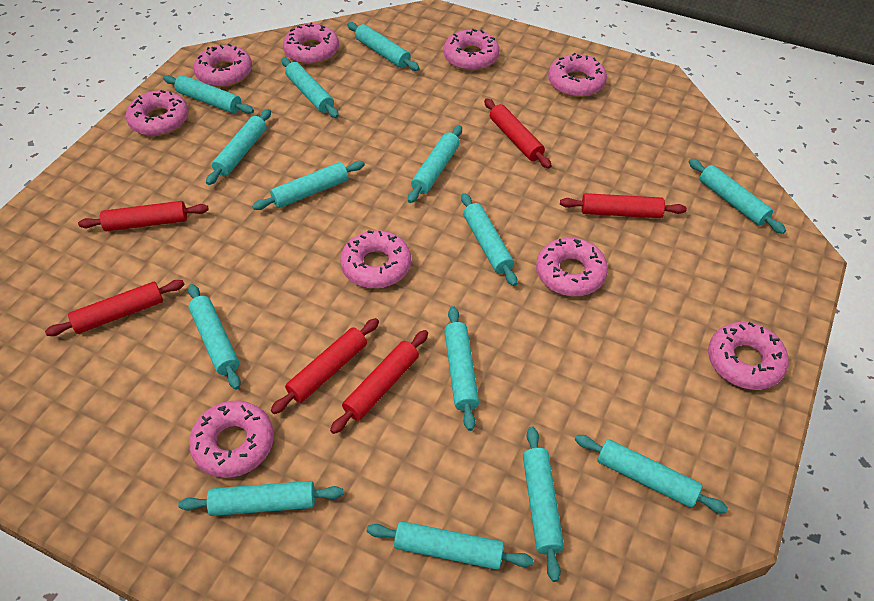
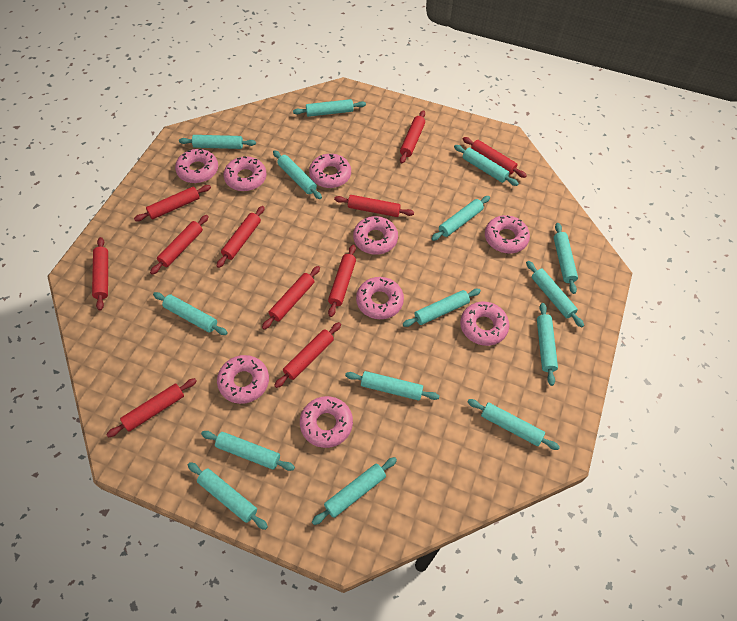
red rolling pin: [45,280,185,336] [78,201,209,231] [271,318,379,414] [330,330,428,434] [484,99,551,168] [560,193,687,218] = 6 -> [92,237,108,311] [106,378,197,437] [134,185,211,221] [150,215,209,275] [217,206,265,268] [262,266,320,330] [274,322,341,388] [328,245,356,317] [334,195,414,217] [400,110,425,164] [463,137,527,178] = 11
turquoise rolling pin: [163,75,254,114] [178,481,343,516] [188,284,241,390] [206,109,271,185] [252,161,365,210] [282,58,339,118] [347,22,420,71] [367,521,533,570] [408,125,462,203] [444,306,479,431] [461,193,517,286] [523,426,564,582] [575,435,728,513] [689,159,786,234] = 14 -> [153,292,228,335] [179,135,256,149] [188,462,268,530] [201,431,295,471] [273,150,322,199] [293,99,366,117] [312,457,397,525] [345,371,439,401] [403,289,481,327] [431,196,490,241] [454,145,519,186] [468,399,560,450] [526,261,584,327] [537,303,558,386] [554,223,578,294] = 15

